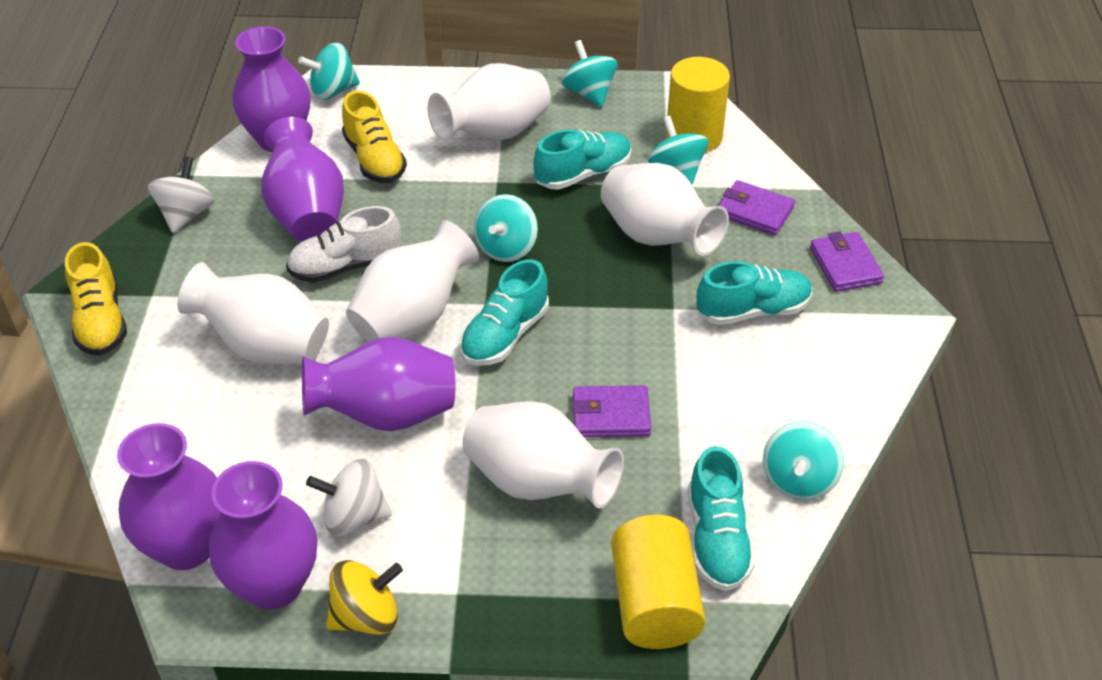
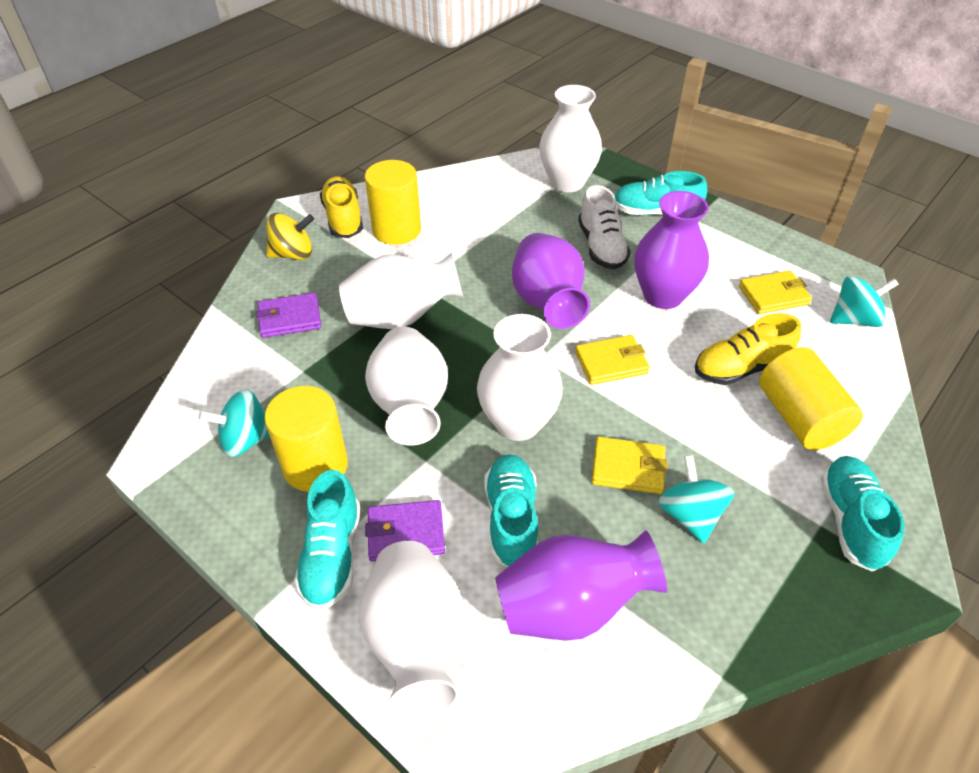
purple vase: [117,423,222,570] [209,461,318,609] [233,26,311,152] [261,117,344,242] [302,337,455,431] = 5 -> [495,530,667,640] [512,233,590,329] [634,191,709,309] = 3
purple wallet: [572,385,651,437] [719,180,795,235] [810,231,884,292] = 3 -> [256,293,321,338] [365,500,445,562] = 2
turquoise spinning top: [298,43,360,100] [474,194,538,262] [561,40,617,107] [648,116,708,185] [763,421,844,500] = 5 -> [198,389,270,457] [658,455,734,543] [830,276,899,327] = 3
white spinning top: [148,156,215,233] [306,459,392,536] = 2 -> none = 0
yellow cylinder: [611,515,706,649] [666,57,730,152] = 2 -> [265,386,348,492] [365,160,421,245] [759,347,863,450] = 3
yellow wallet: none = 0 -> [575,335,650,385] [592,437,668,494] [739,270,812,314] = 3

